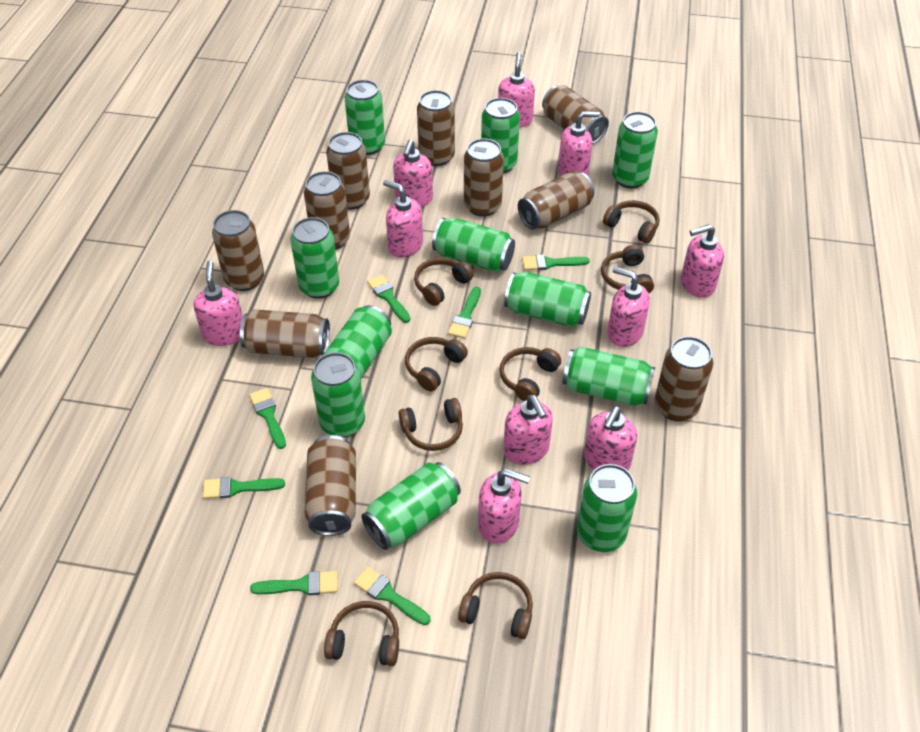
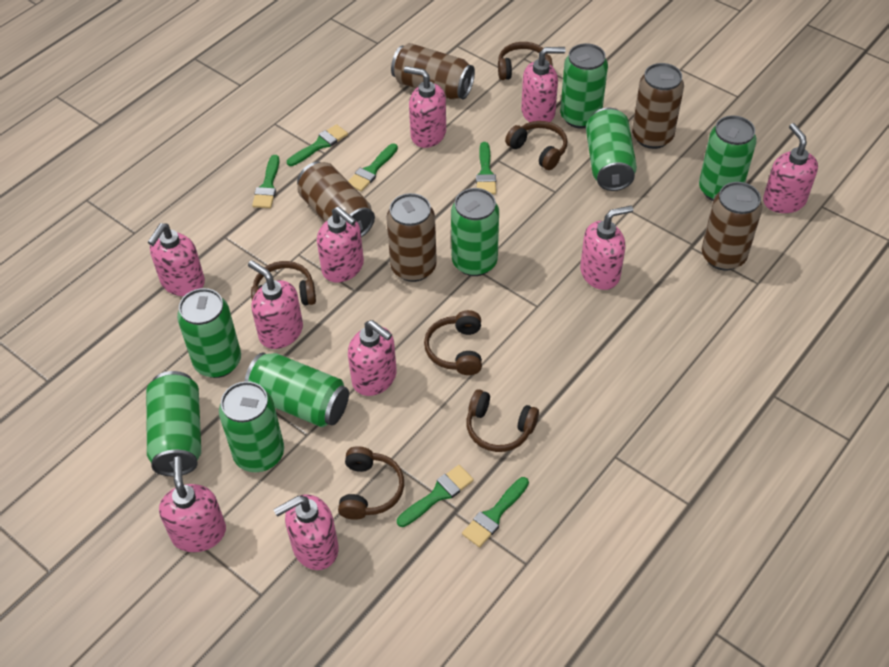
brown can: [212,210,264,291] [240,309,330,358] [304,171,350,250] [305,435,356,536] [326,132,370,210] [417,90,455,166] [464,138,504,217] [518,171,594,230] [542,85,609,144] [655,336,714,421] = 10 -> [297,162,375,237] [386,193,437,282] [391,43,475,100] [632,63,684,149] [702,182,762,271] = 5
brown headphones: [324,601,399,666] [399,398,463,451] [405,337,468,391] [414,258,474,306] [458,572,533,639] [499,347,561,401] [601,245,654,293] [603,200,660,244] = 8 -> [251,261,316,305] [338,446,404,520] [424,310,482,375] [466,389,539,452] [498,42,553,80] [505,121,567,170] = 6
green brush: [203,477,285,499] [249,388,286,449] [250,571,338,595] [354,567,431,625] [367,274,410,323] [448,287,481,339] [522,254,590,270] = 7 -> [252,155,279,208] [287,124,348,166] [348,143,398,192] [397,465,474,527] [462,477,529,547] [476,142,496,194] = 6
green can: [290,217,339,299] [311,352,365,438] [323,305,392,379] [345,80,385,155] [361,462,461,550] [432,217,515,273] [481,98,520,174] [504,272,591,327] [562,347,655,405] [577,464,637,552] [612,112,658,189] = 11 -> [146,371,201,476] [177,288,241,378] [219,381,284,472] [244,352,349,427] [451,188,499,276] [560,43,608,129] [586,108,637,191] [699,116,757,201] = 8

